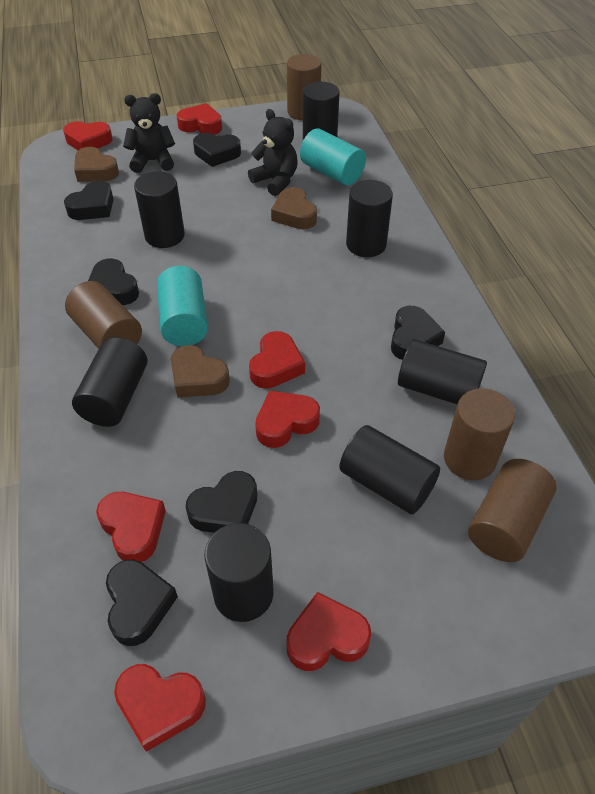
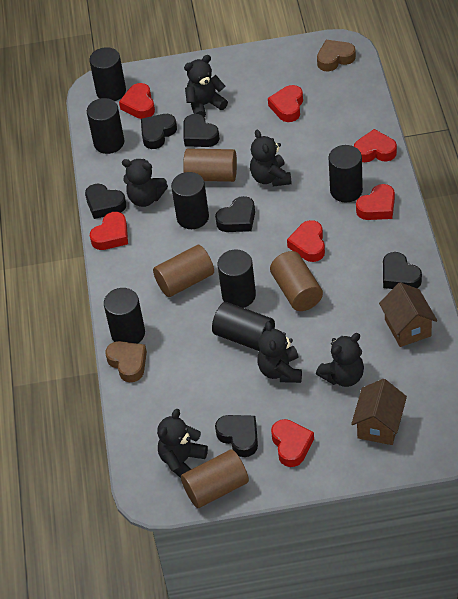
black teddy bear: [123,93,175,173] [248,109,298,196] = 2 -> [122,159,168,207] [157,409,208,478] [184,55,228,117] [250,130,292,187] [257,321,302,383] [316,333,364,387] = 6
brown heart: [74,147,119,182] [171,345,230,398] [271,187,317,229] = 3 -> [105,341,147,382] [317,40,356,71] = 2
brown house: none = 0 -> [351,379,407,445] [379,282,437,347] = 2
turquoise cylinder: [157,266,208,346] [300,128,366,186] = 2 -> none = 0

